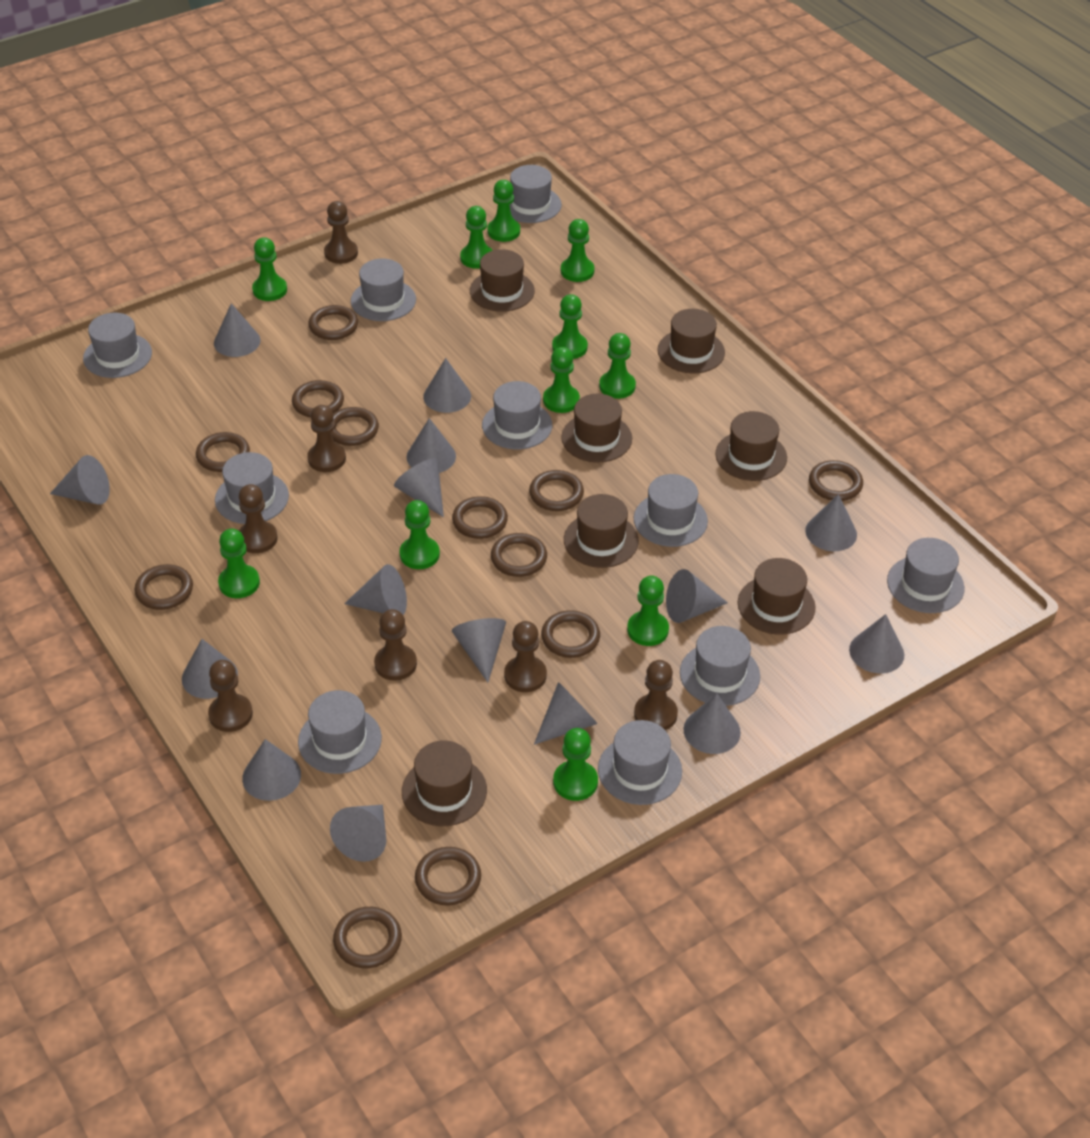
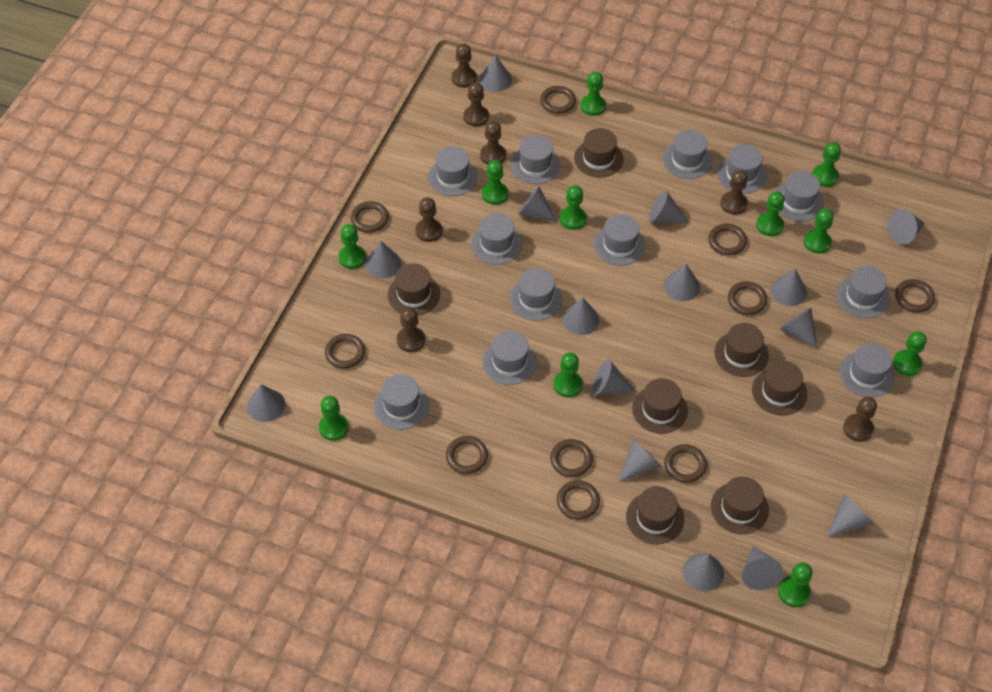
brown ring: [135,564,193,610] [196,432,250,472] [292,380,344,418] [308,305,358,340] [331,407,379,446] [333,907,402,968] [415,847,481,906] [452,496,508,539] [491,533,547,577] [529,470,584,511] [541,610,600,658] [809,460,863,501] = 12 -> [325,334,365,369] [351,201,389,233] [446,436,488,474] [540,86,576,114] [550,439,593,477] [557,480,600,520] [664,444,707,483] [708,224,747,256] [728,281,767,315] [895,279,935,313] = 10
grey hat: [83,313,152,378] [215,452,289,524] [298,690,382,774] [351,259,416,321] [482,381,552,449] [510,165,562,223] [598,720,682,805] [634,474,708,547] [680,626,760,706] [887,538,965,613] = 10 -> [374,374,429,430] [428,147,478,196] [471,213,522,265] [483,331,537,385] [510,268,562,321] [511,135,560,184] [594,214,645,266] [663,130,712,179] [717,144,767,194] [775,171,824,221] [836,266,890,318] [839,343,895,397] = 12

